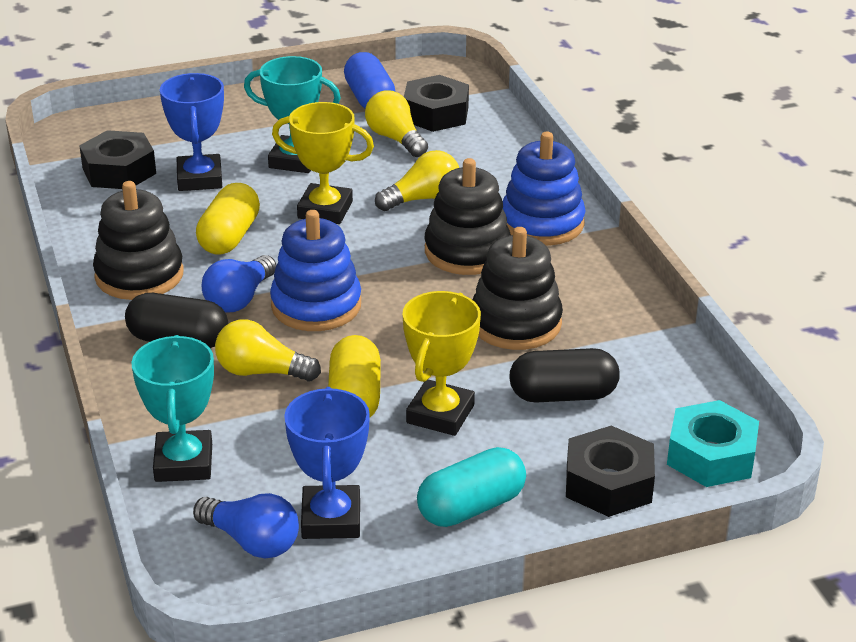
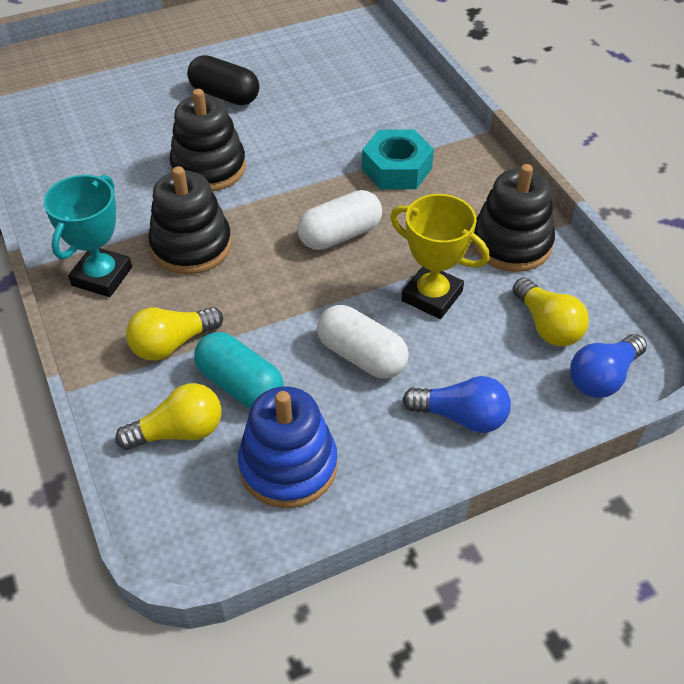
black capsule: [125,293,229,348] [509,348,620,403] = 2 -> [187,55,259,105] = 1
black nut: [79,130,156,189] [404,75,469,132] [566,426,655,517] = 3 -> none = 0
blue capsule: [344,52,396,108] = 1 -> none = 0
blue stacking toy: [270,210,361,331] [503,132,585,246] = 2 -> [238,386,337,508] = 1
blue trophy: [160,73,224,191] [284,387,370,539] = 2 -> none = 0
turquoise trophy: [131,335,214,482] [244,56,341,173] = 2 -> [43,175,132,297] = 1
white capsule: none = 0 -> [297,190,382,250] [317,305,409,379] = 2
yellow capsule: [196,183,260,255] [328,335,381,418] = 2 -> none = 0
yellow trophy: [272,102,374,224] [403,291,481,436] = 2 -> [390,194,489,319] = 1

